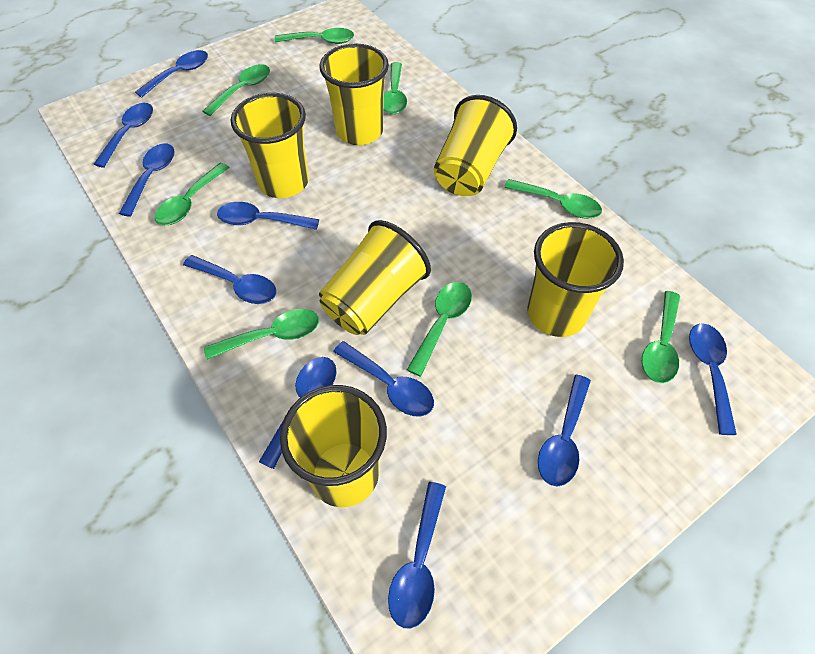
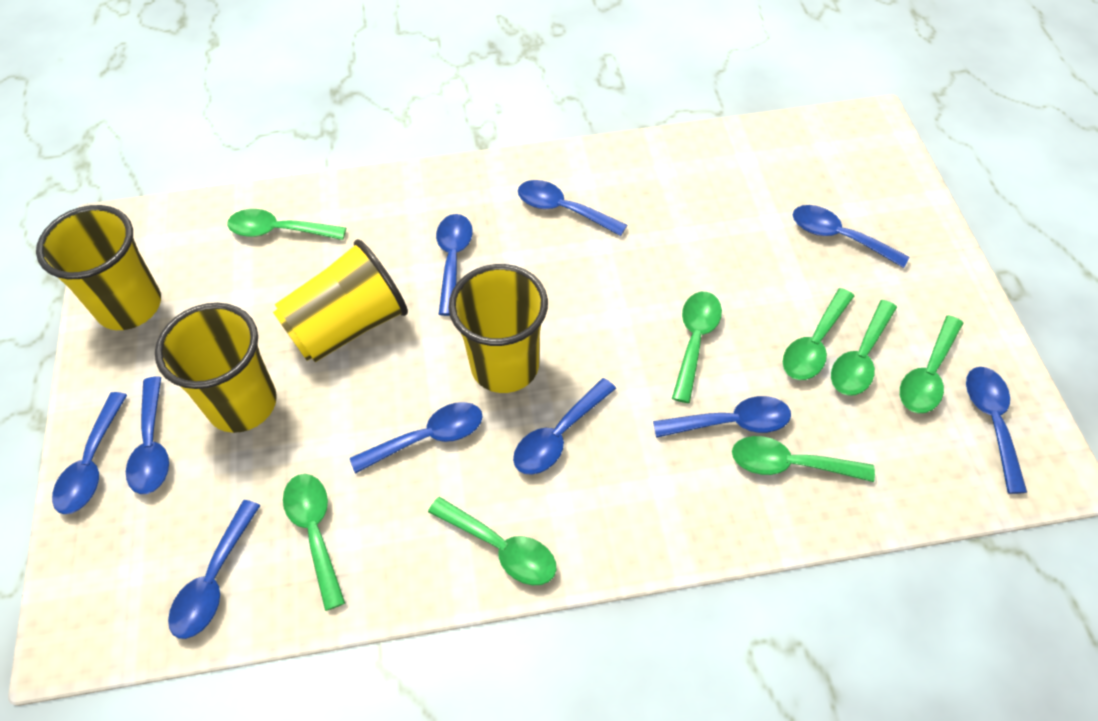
yellow cup: [231,93,309,198] [280,385,387,507] [319,43,389,145] [319,220,431,335] [434,95,517,196] [527,222,624,337] = 6 -> [36,205,161,330] [155,303,277,433] [273,239,408,362] [449,264,548,393] = 4

